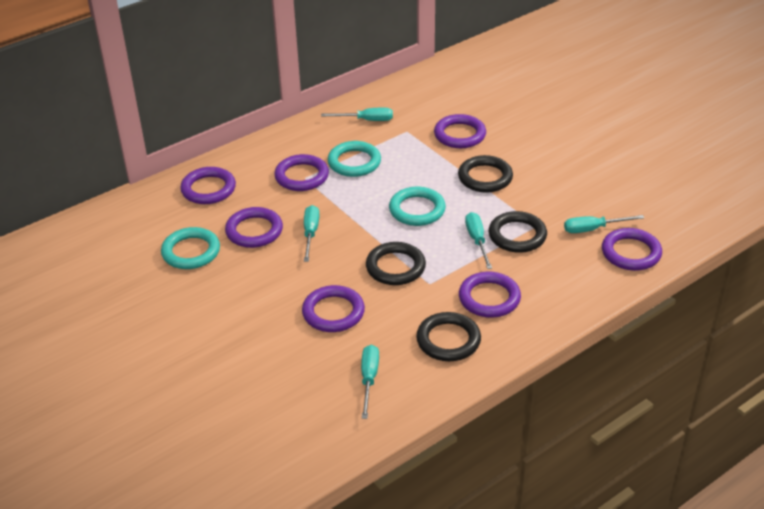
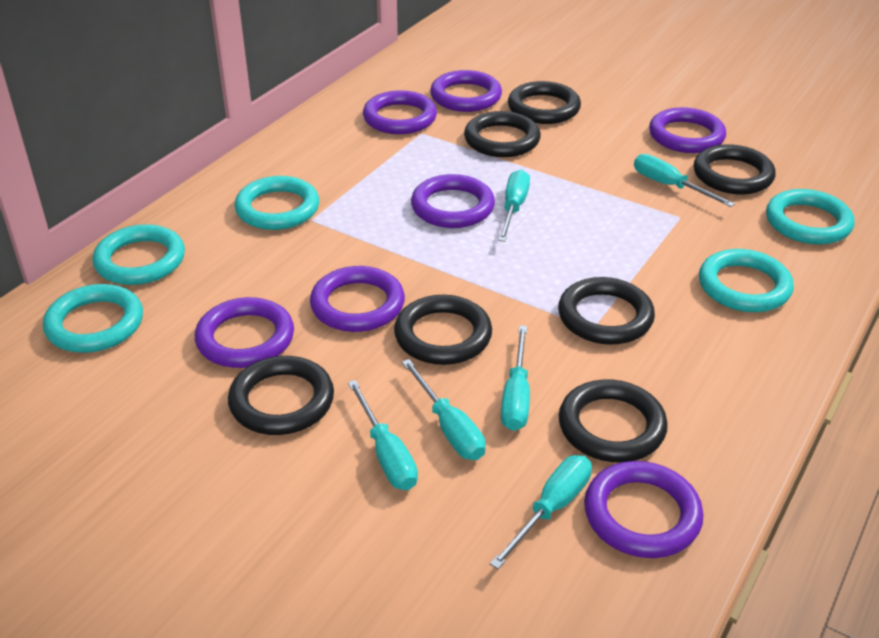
black ring: [366,242,426,285] [416,312,481,361] [458,155,513,193] [489,211,547,253] = 4 -> [228,356,334,435] [394,295,492,365] [464,111,541,157] [508,81,581,124] [558,277,655,345] [559,379,668,462] [694,144,776,195] = 7
turquoise ring: [161,227,220,269] [328,141,381,177] [389,187,446,226] = 3 -> [43,284,143,353] [92,224,185,285] [235,176,319,230] [699,249,794,312] [766,189,855,245] = 5
turquoise screwdriver: [304,205,319,262] [321,108,393,121] [361,345,379,419] [465,212,492,269] [564,215,644,233] = 5 -> [348,380,418,490] [402,359,486,460] [490,455,592,569] [498,170,530,242] [501,326,530,431] [634,154,735,207] = 6

